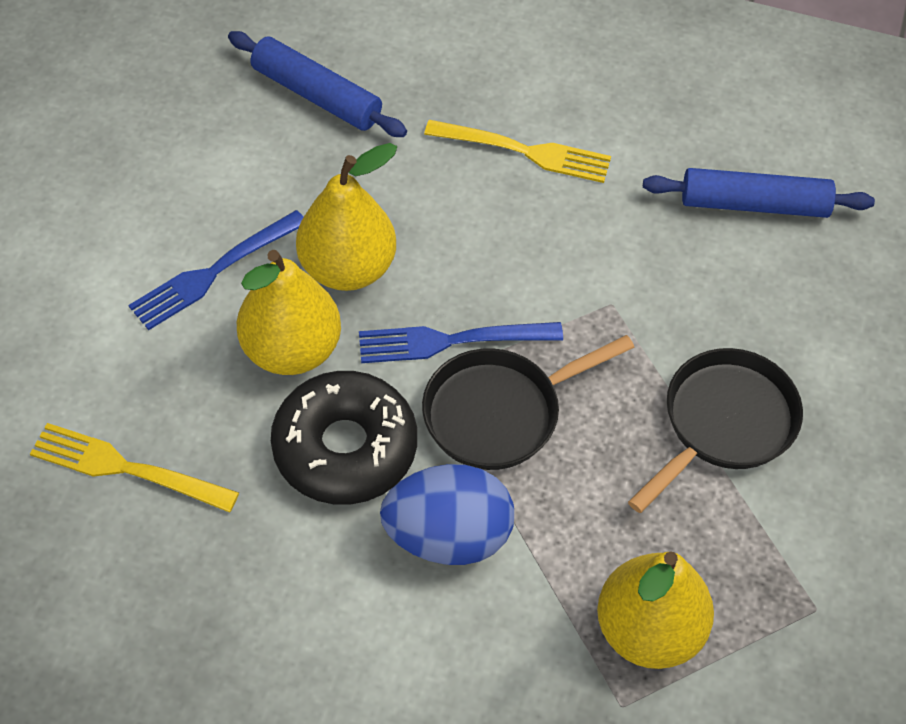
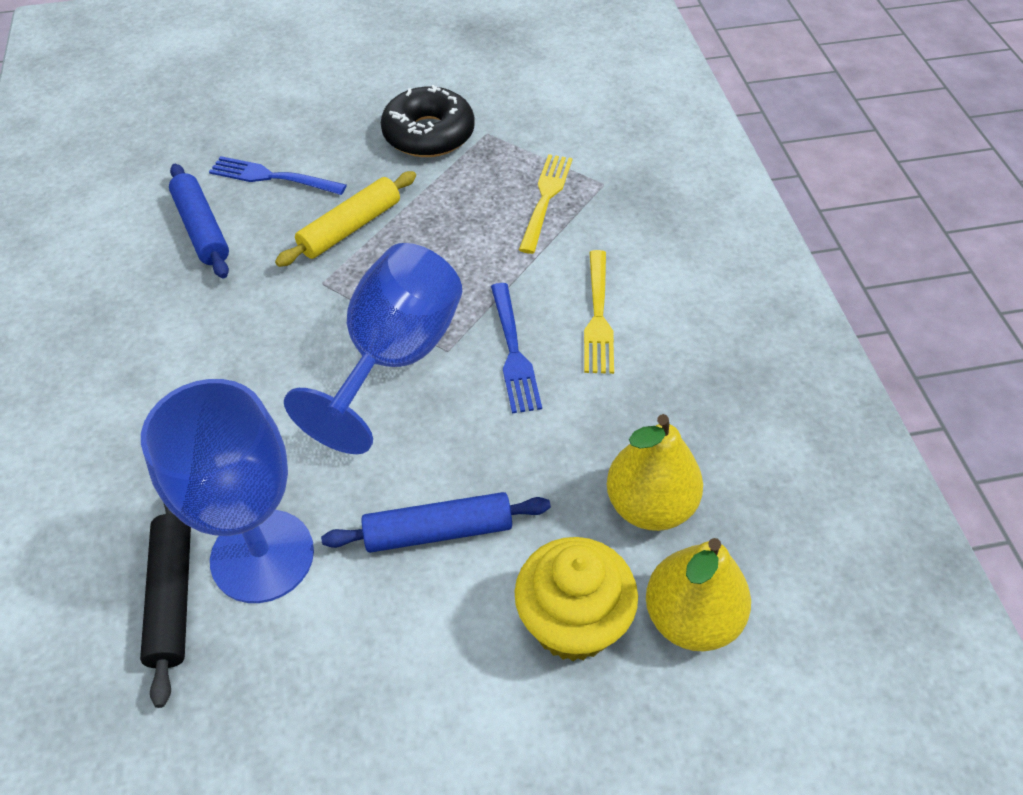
black pan: [422,335,634,470] [628,348,803,513] = 2 -> none = 0
black rolling pin: none = 0 -> [140,504,191,708] = 1
blue egg: [380,464,514,565] = 1 -> none = 0
blue goblet: none = 0 -> [141,379,314,603] [284,243,462,454] = 2
yellow cupcake: none = 0 -> [515,537,638,661] = 1
yellow pear: [237,250,341,375] [296,143,397,291] [597,551,714,669] = 3 -> [607,414,703,531] [646,538,751,652] = 2
yellow rolling pin: none = 0 -> [275,171,416,267] = 1

